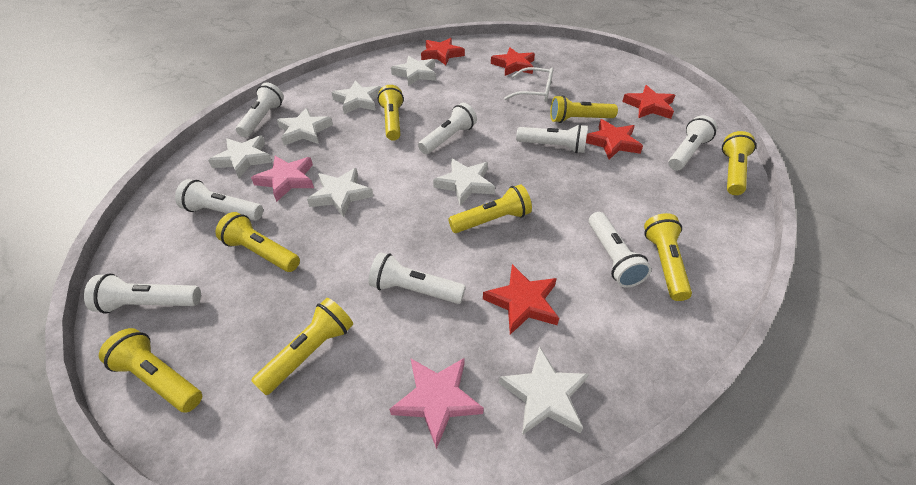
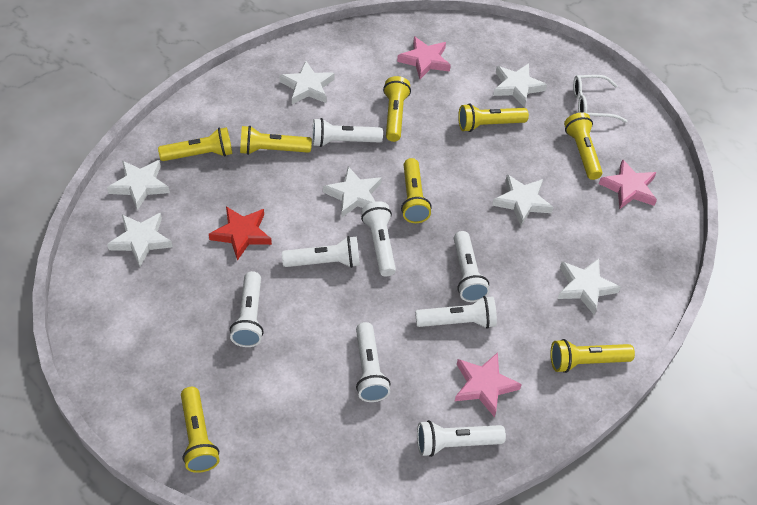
pink star: [251,156,314,202] [389,358,484,449] = 2 -> [397,36,451,79] [455,352,522,417] [599,159,657,209] = 3
red star: [421,38,465,65] [483,264,559,335] [491,48,535,76] [586,119,643,160] [622,85,675,119] = 5 -> [209,206,272,261] = 1

